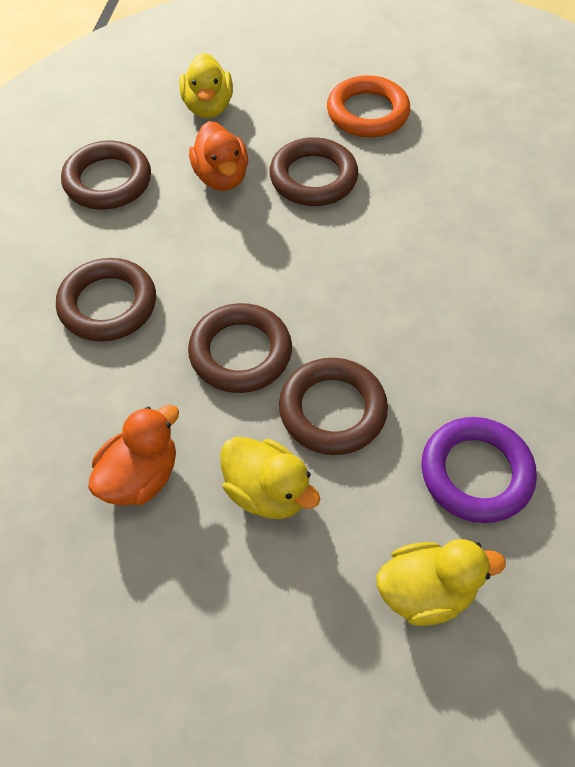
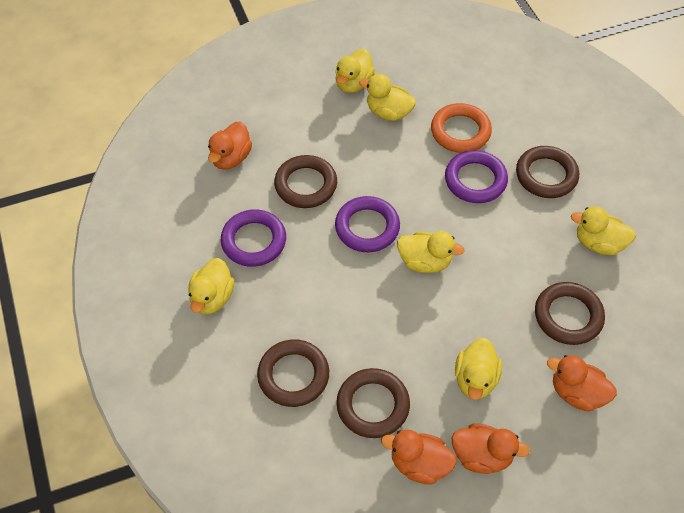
orange duck: [88,405,179,506] [189,121,248,191] = 2 -> [208,122,252,170] [381,430,457,484] [451,423,530,474] [547,355,617,412] = 4
purple ring: [421,417,537,523] = 1 -> [221,209,286,267] [335,196,400,252] [445,150,508,203] = 3
yellow duck: [179,53,233,118] [220,437,320,519] [377,539,506,626] = 3 -> [188,258,234,315] [335,49,375,93] [359,74,416,121] [397,231,464,273] [455,338,502,400] [571,206,636,255] = 6

